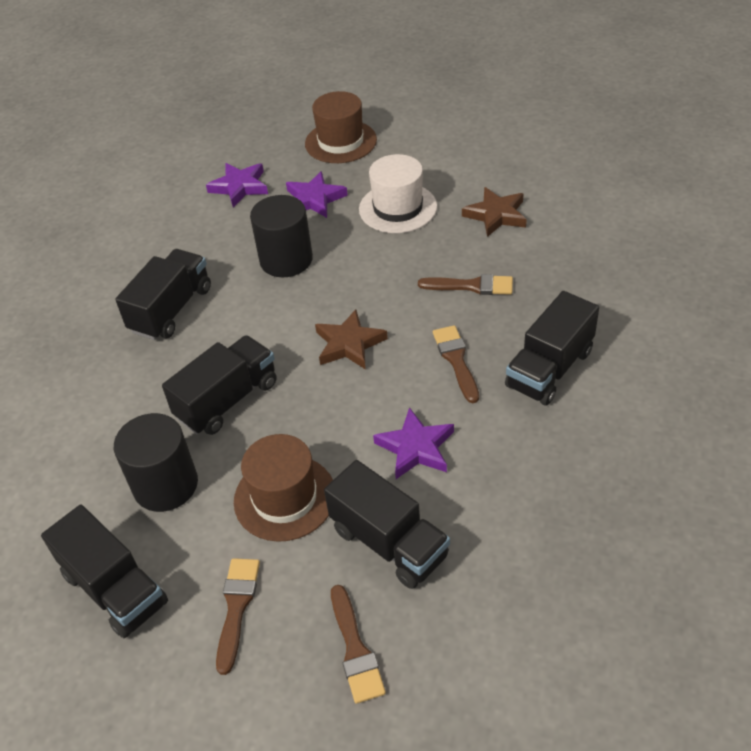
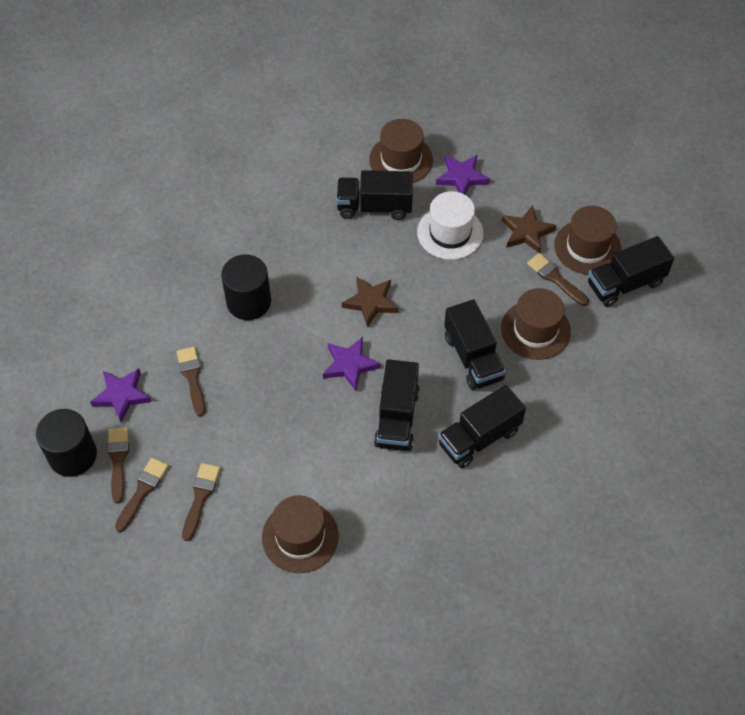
brown brush: [216,558,260,675] [331,585,386,704] [418,274,513,295] [433,325,479,403] = 4 -> [107,427,129,503] [115,458,168,532] [177,347,205,416] [182,463,220,541] [527,253,589,306] = 5
brown hat: [234,434,333,542] [305,91,377,163] = 2 -> [262,495,339,573] [369,119,433,183] [501,288,571,360] [554,206,621,274] = 4

